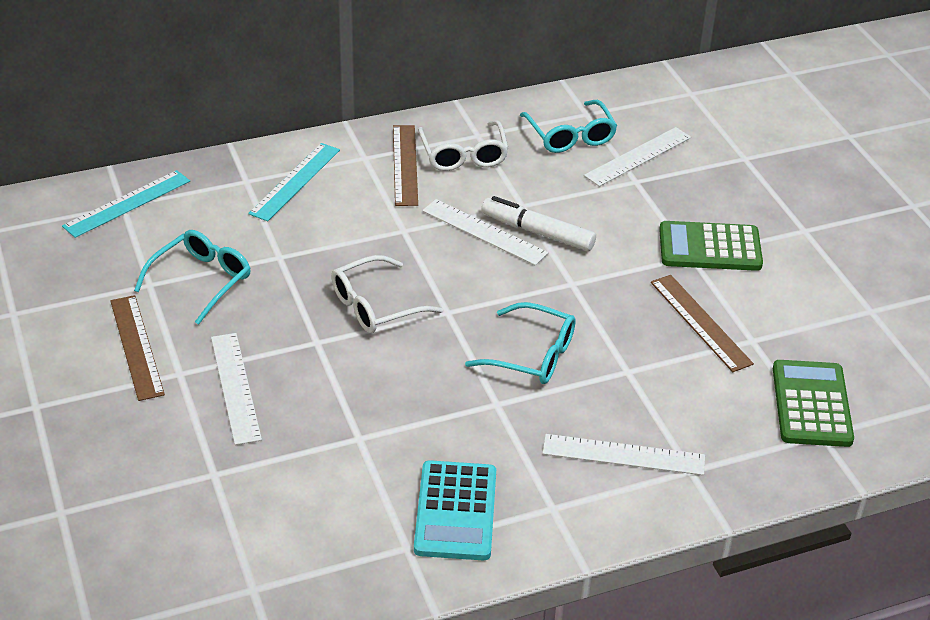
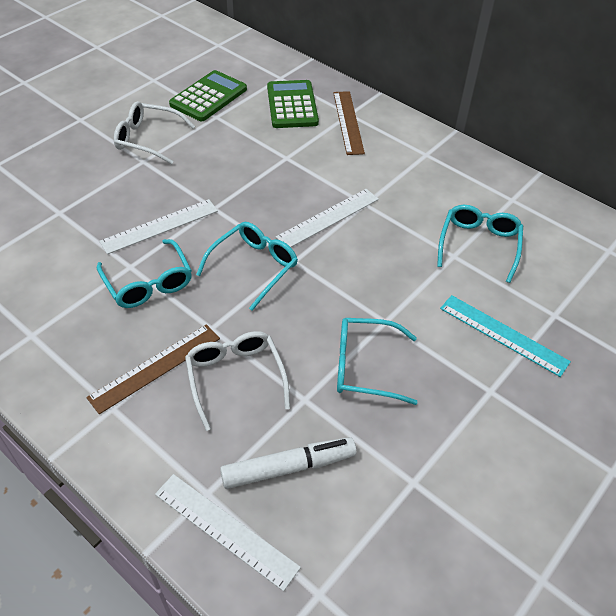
brown ruler: [110,295,165,401] [393,125,418,206] [651,275,754,372] = 3 -> [86,324,220,414] [333,91,365,155] = 2
turquoise calculator: [414,460,496,560] = 1 -> none = 0
turquoise glasses: [134,230,250,325] [465,302,576,384] [520,100,617,153] = 3 -> [97,239,192,308] [196,222,298,311] [337,318,418,405] [437,205,523,283] = 4
turquoise ruler: [62,170,190,238] [248,143,340,221] = 2 -> [440,295,571,377] = 1
white ruler: [211,333,262,445] [422,199,549,265] [542,434,705,475] [584,127,691,187] = 4 -> [99,199,218,254] [155,474,301,591] [276,189,379,247] = 3

